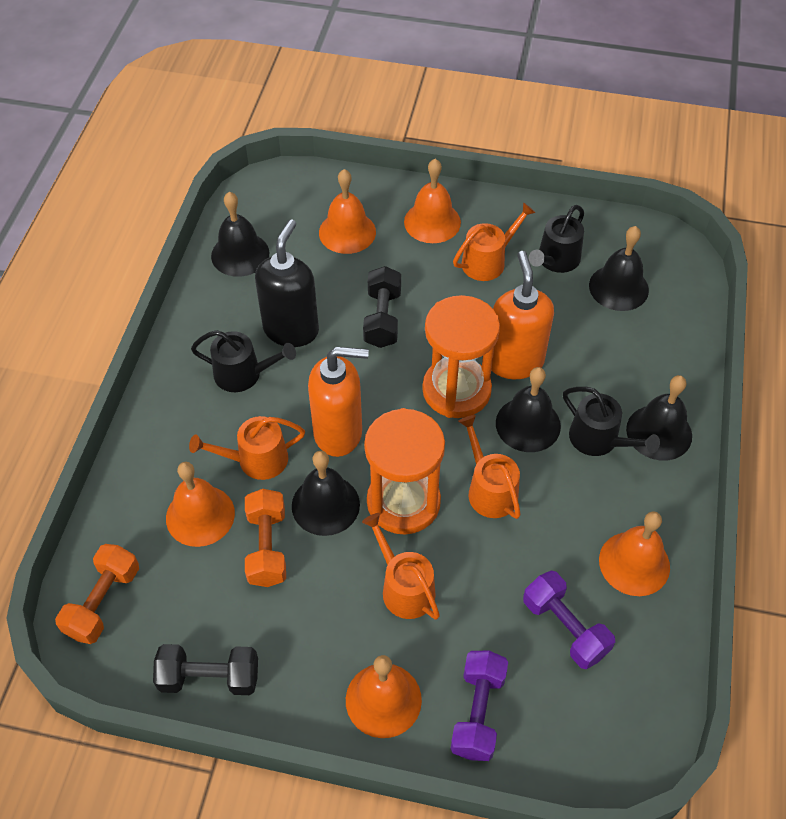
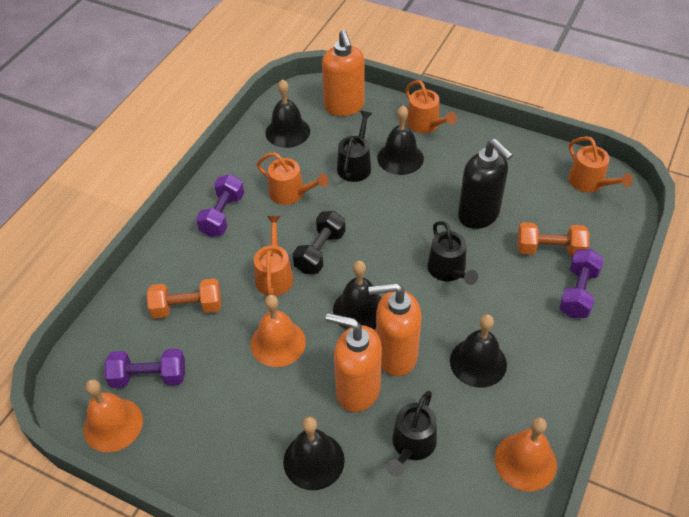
black dumbbell: [153,644,258,695] [363,266,401,348] = 2 -> [293,211,346,274] = 1
orange bell: [166,462,235,547] [319,169,376,254] [346,655,422,738] [404,159,461,243] [599,511,670,596] = 5 -> [83,379,143,452] [250,295,306,367] [495,417,557,492] = 3
orange hourglass: [364,408,445,535] [422,295,500,418] = 2 -> none = 0
orange soap dispenser: [308,347,369,457] [491,251,554,379] = 2 -> [322,30,365,116] [326,313,382,412] [368,283,421,376] = 3
purple dumbbell: [450,651,508,761] [523,571,615,669] = 2 -> [105,349,185,388] [196,174,244,237] [559,249,604,318] = 3

